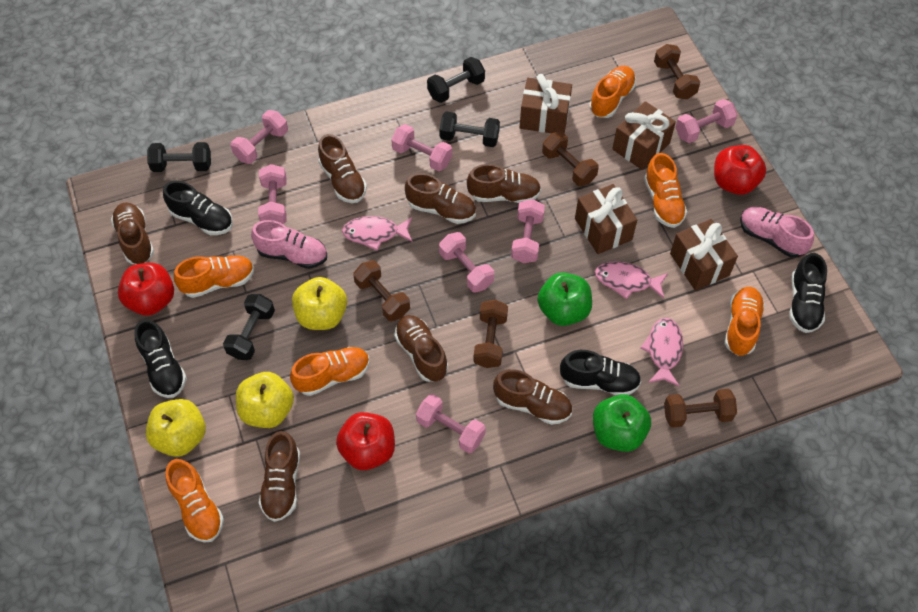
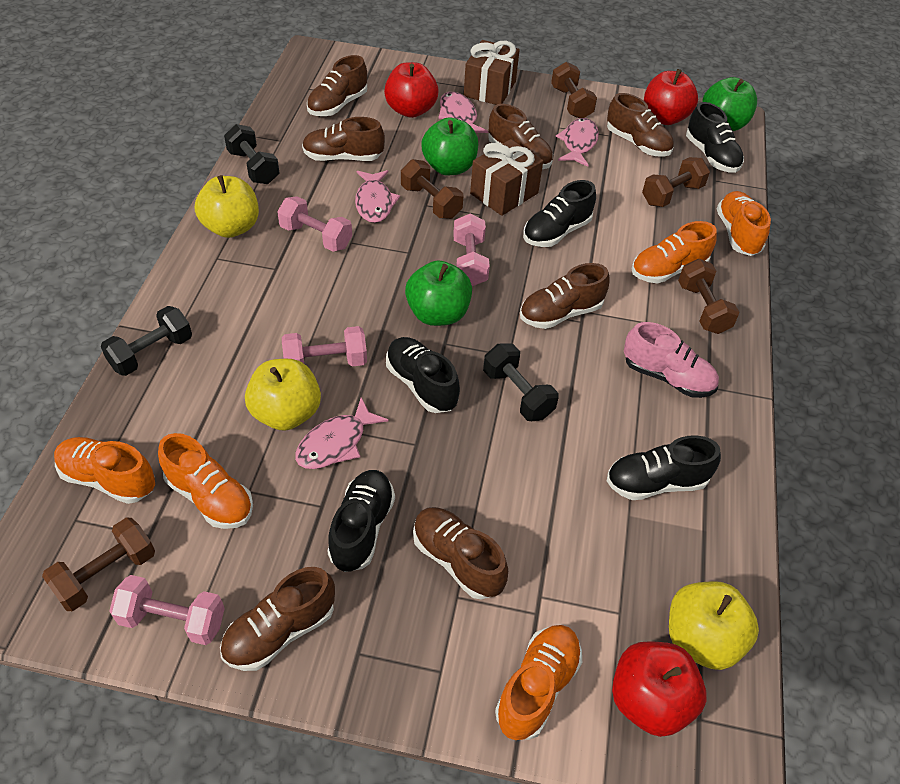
black dumbbell: [147,142,211,172] [223,294,275,360] [427,57,485,103] [439,111,500,147] = 4 -> [101,306,192,376] [224,124,279,184] [483,343,559,421] = 3
black shoe: [134,319,187,398] [163,181,233,235] [560,350,641,395] [789,253,827,333] = 4 -> [327,470,395,572] [386,337,460,413] [523,180,596,247] [607,435,721,500] [686,102,744,173] = 5
brown gift: [520,74,572,134] [575,184,637,254] [612,101,676,170] [670,219,738,291] = 4 -> [464,40,520,105] [470,139,543,216] = 2
green apple: [538,273,592,326] [593,394,651,452] = 2 -> [405,261,472,326] [421,117,478,175] [702,77,757,131] = 3
orange shoe: [165,459,224,543] [174,255,254,298] [290,347,370,396] [589,66,636,118] [644,153,687,228] [725,287,765,356] = 6 -> [54,437,155,504] [158,433,253,529] [495,625,582,740] [632,221,717,284] [717,191,771,256] = 5
pink dumbbell: [230,110,288,164] [258,164,287,224] [391,124,452,171] [416,394,486,453] [439,232,494,293] [511,199,545,263] [676,99,738,143] = 7 -> [109,575,225,645] [277,196,352,252] [282,326,367,367] [453,214,490,286] = 4
pink fish: [342,216,413,250] [595,261,668,299] [640,318,683,386] = 3 -> [295,397,389,469] [355,170,400,223] [438,92,488,133] [556,118,599,167] = 4
pink shoe: [251,220,327,269] [740,207,814,258] = 2 -> [624,322,719,398] = 1

